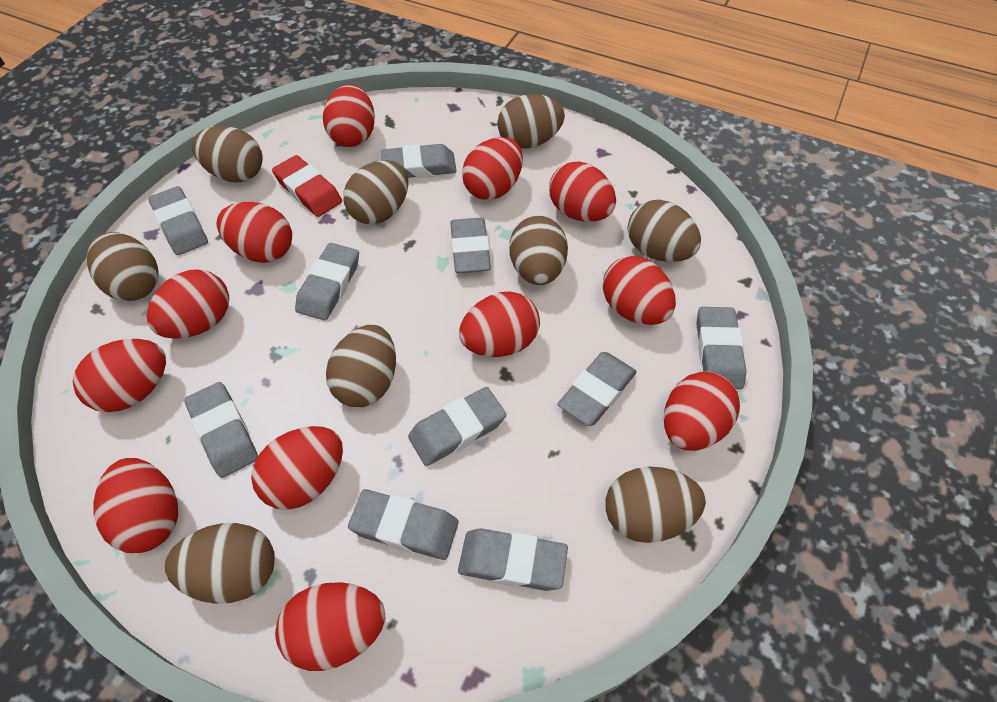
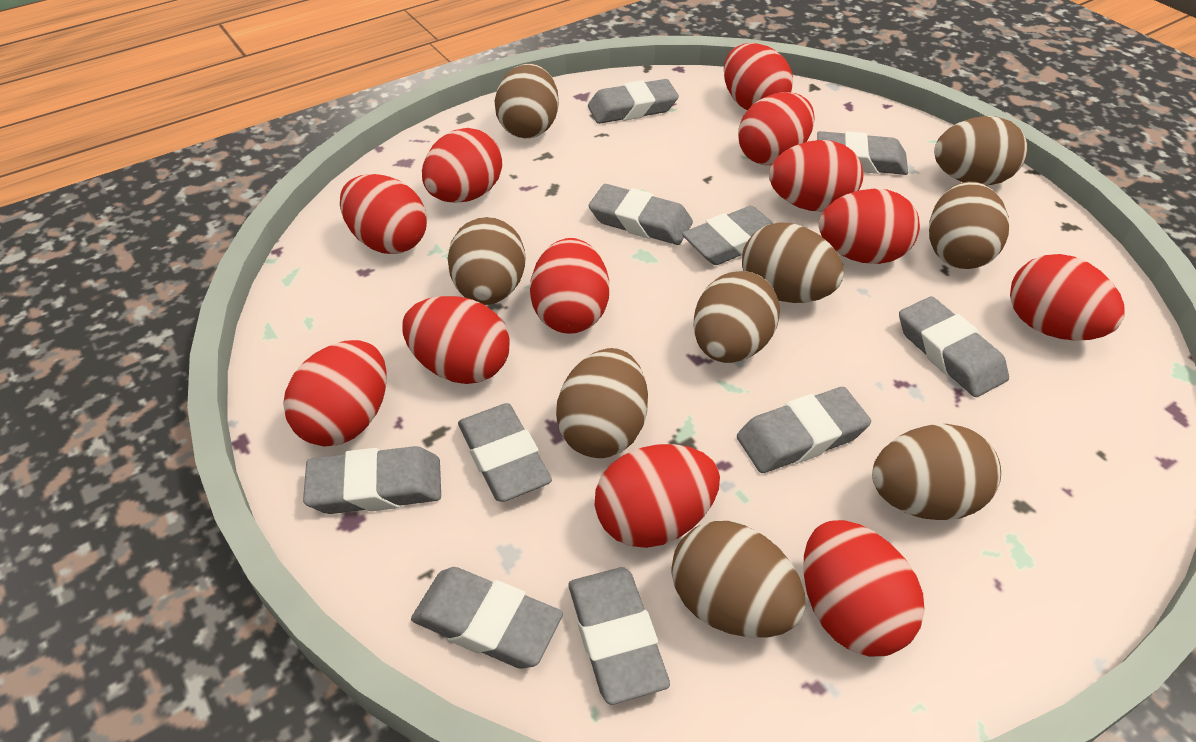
red eraser: [272,155,342,217] = 1 -> none = 0

